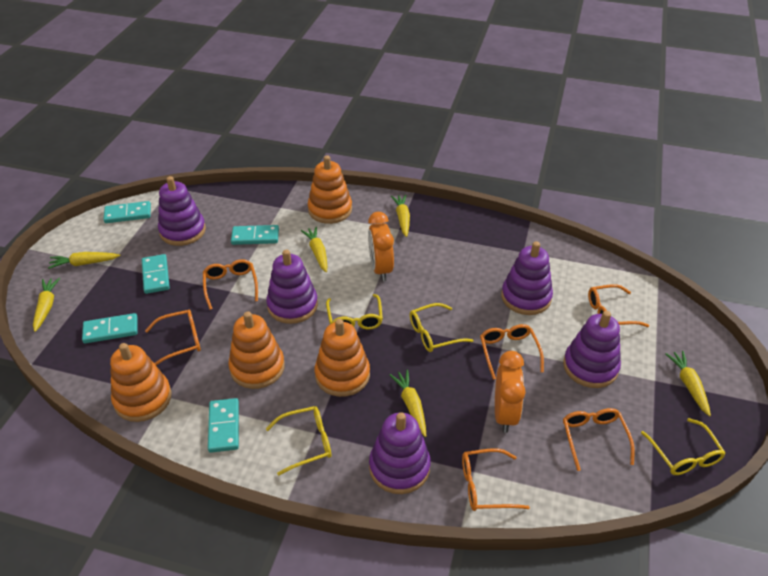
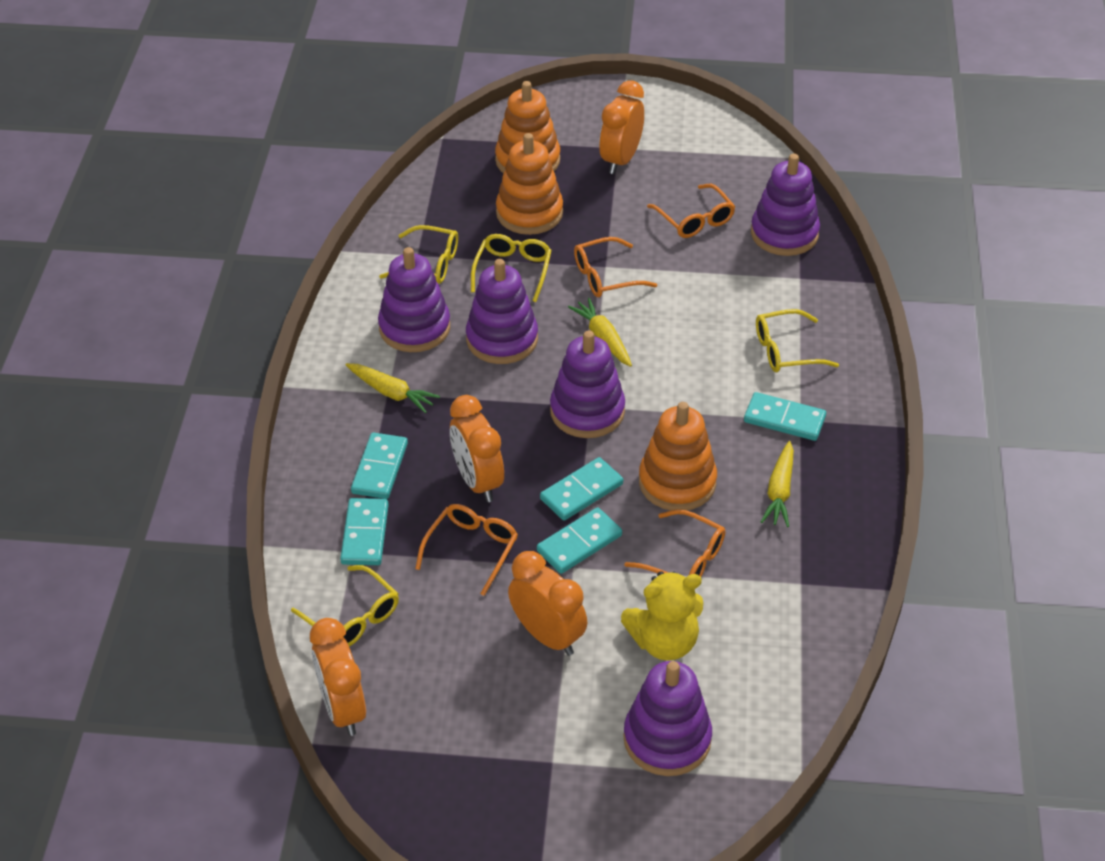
orange clock: [368,212,394,281] [495,351,526,433] = 2 -> [310,618,366,736] [450,395,504,502] [508,551,587,656] [599,80,644,174] = 4
orange glasses: [145,310,201,366] [203,259,258,310] [462,448,530,511] [480,324,544,379] [563,408,635,471] [588,284,649,327] = 6 -> [415,504,518,596] [574,237,657,297] [624,509,725,577] [647,184,735,238] = 4
orange stacking toy: [110,343,171,422] [228,311,285,389] [308,155,352,224] [315,319,370,397] = 4 -> [495,81,560,173] [496,133,563,235] [639,402,717,510] = 3
yellow carrot: [33,278,60,332] [48,252,121,269] [301,227,327,272] [389,370,426,437] [391,195,410,237] [666,351,711,416] = 6 -> [346,363,440,413] [568,298,632,367] [761,441,794,527] = 3
yellow teddy bear: none = 0 -> [621,571,703,661] = 1

